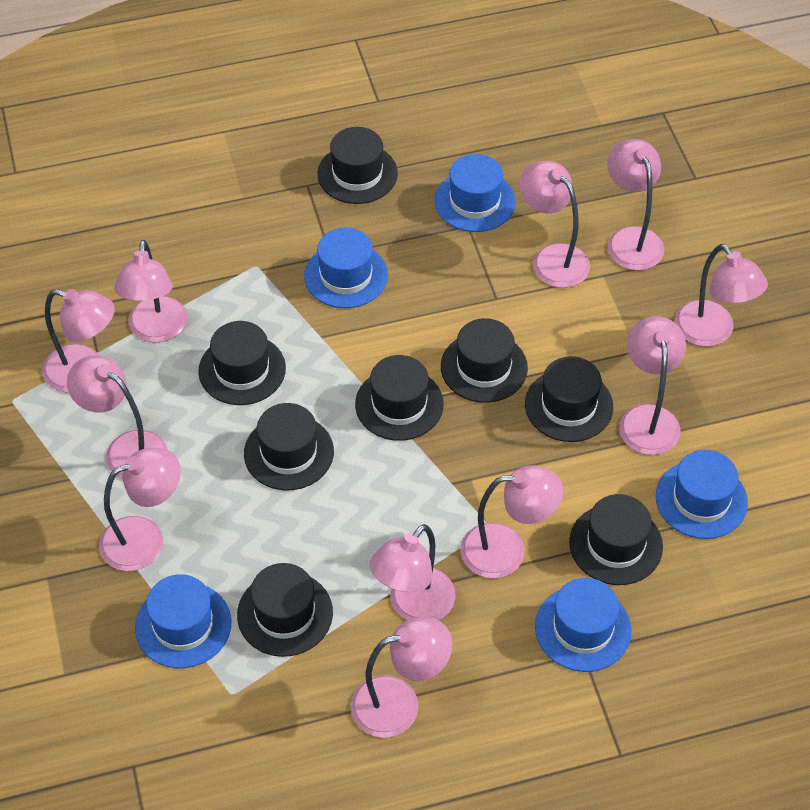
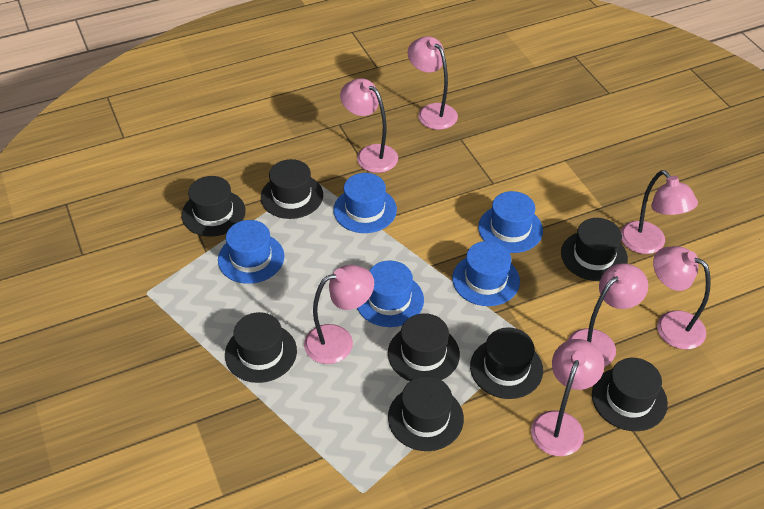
pink lamp: [42,289,115,393] [67,356,168,479] [99,448,181,571] [114,240,187,343] [350,617,452,738] [370,524,455,620] [460,465,563,578] [519,161,590,288] [607,139,664,271] [619,316,686,455] [675,244,768,347] = 11 -> [304,265,374,364] [340,78,398,173] [408,36,458,130] [531,339,604,456] [567,263,648,367] [621,170,698,254] [653,246,711,349] = 7

